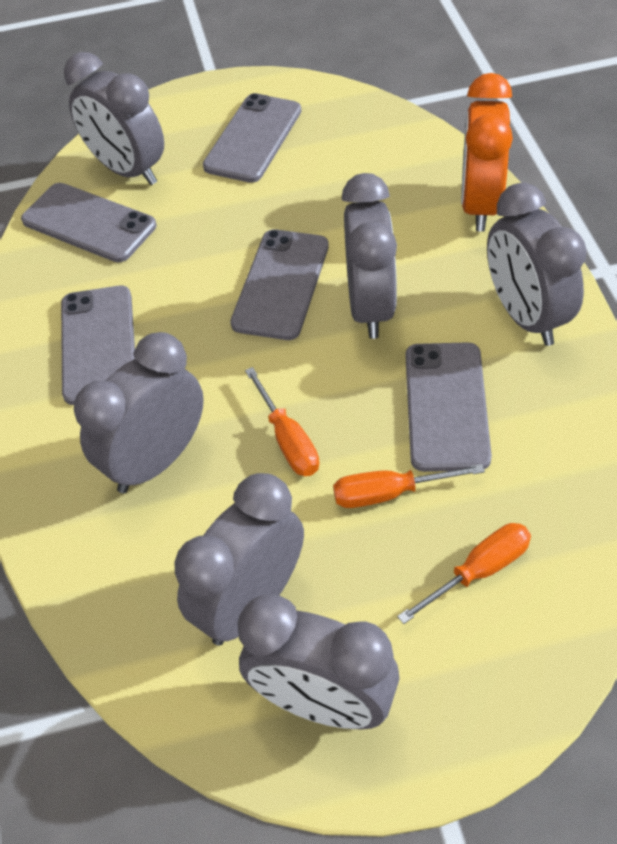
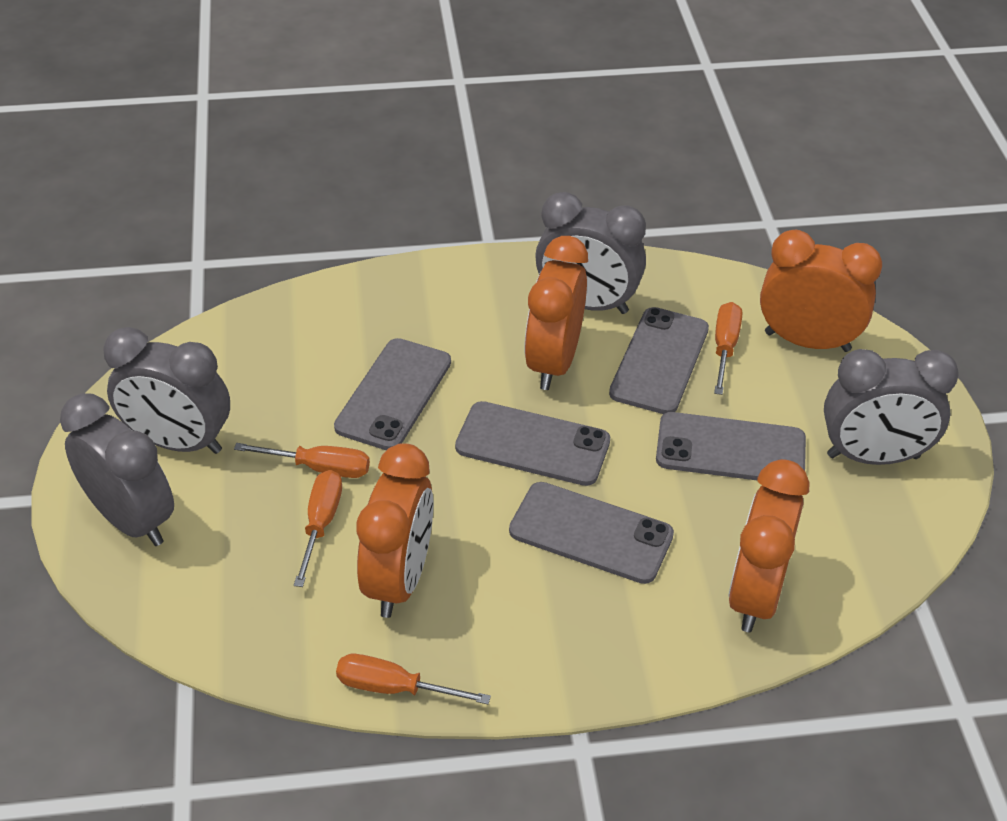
grey clock: [64,52,164,185] [74,332,204,493] [175,473,304,646] [238,594,400,729] [341,173,397,339] [487,183,587,346] = 6 -> [60,393,174,546] [103,327,230,454] [535,192,646,314] [824,349,959,465] = 4
orange clock: [461,73,513,232] = 1 -> [356,443,433,618] [524,236,588,390] [728,459,810,632] [760,229,882,352] = 4
orange screwdriver: [245,367,319,476] [333,464,485,508] [397,523,531,624] = 3 -> [234,443,370,478] [294,470,342,587] [336,654,491,704] [714,302,742,395] = 4

